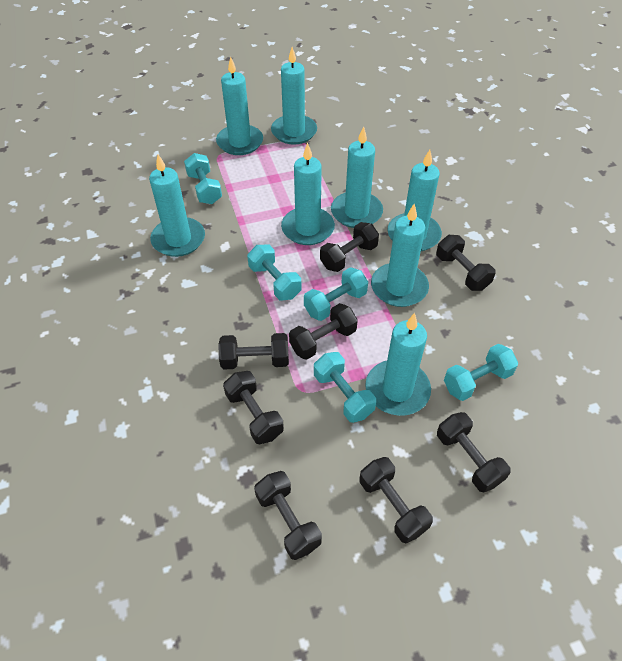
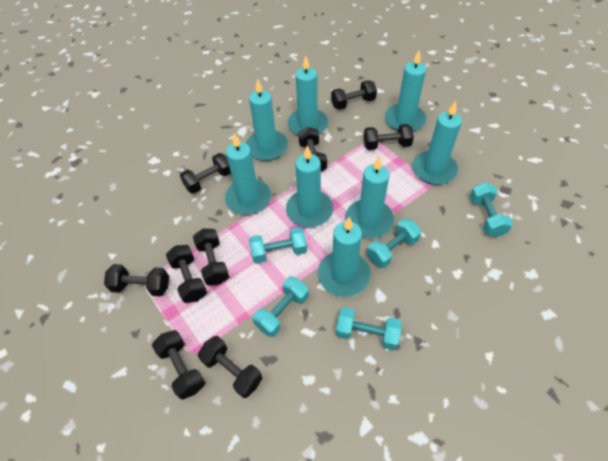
black dumbbell: [218,333,289,370] [223,371,284,444] [254,471,322,560] [289,303,358,360] [320,222,379,272] [359,457,433,543] [436,235,496,291] [437,412,511,493] = 8 -> [104,264,169,297] [152,330,205,400] [166,245,207,303] [180,153,231,194] [193,229,229,285] [198,336,263,398] [298,127,327,172] [331,80,377,110] [364,124,414,150] = 9

